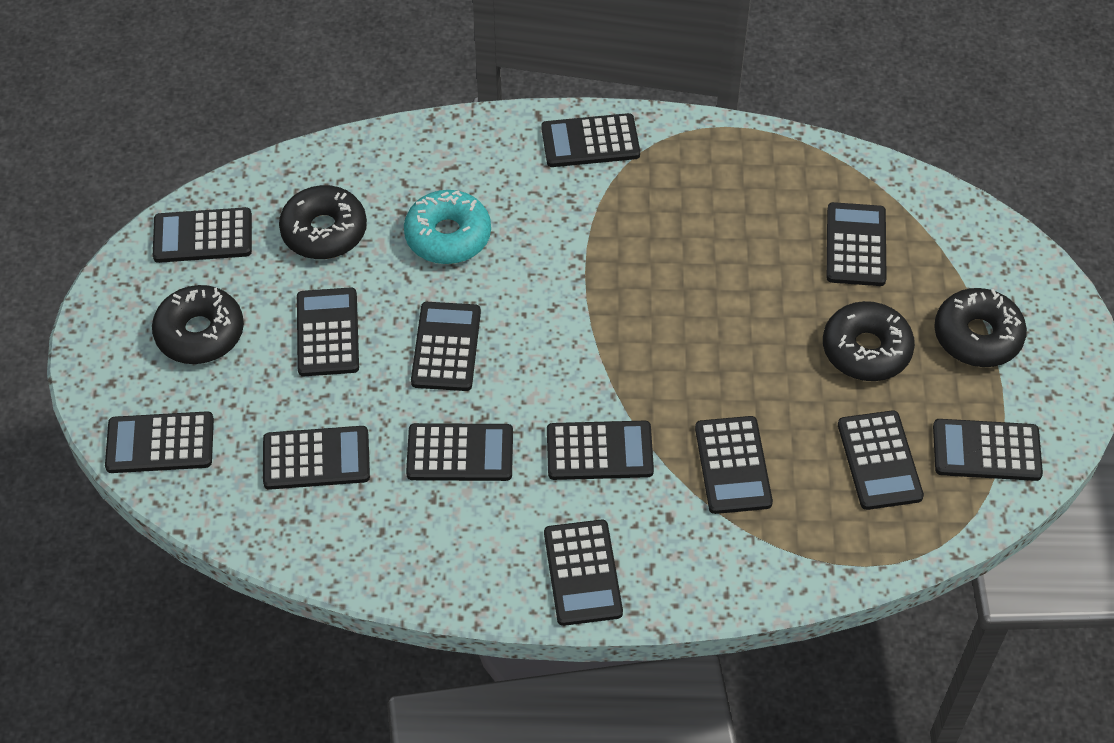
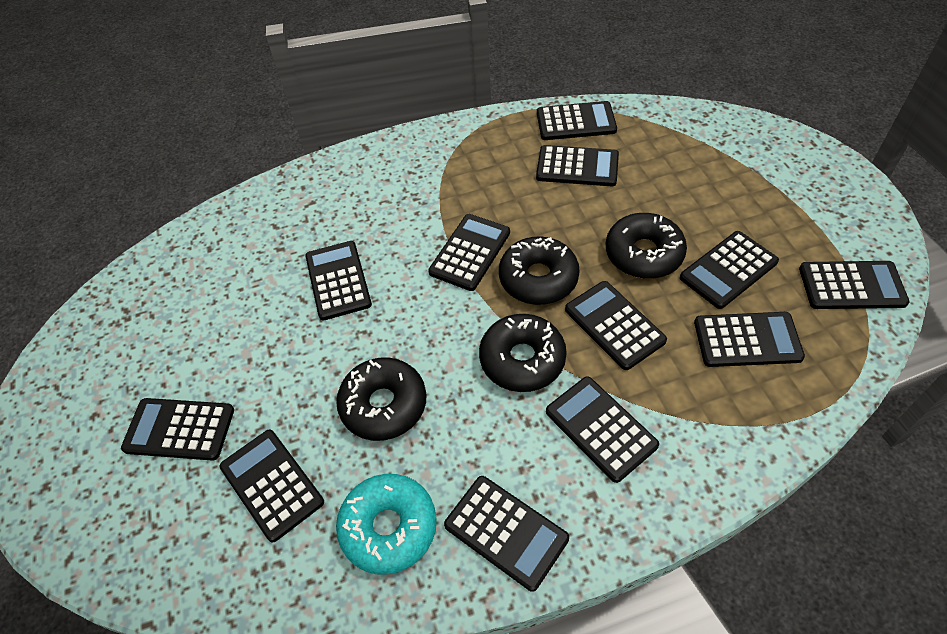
black calculator: [105,411,214,473] [153,207,252,263] [263,426,370,490] [297,287,359,376] [406,423,513,481] [411,302,481,391] [541,113,640,167] [544,520,623,626] [547,421,654,480] [695,416,773,514] [827,202,887,286] [838,410,924,510] [933,419,1043,481] = 13 -> [121,398,234,461] [219,430,324,543] [305,241,372,320] [428,214,510,291] [444,476,569,592] [536,145,619,186] [537,101,617,140] [546,376,659,483] [565,281,667,370] [680,231,779,309] [694,312,805,367] [799,261,910,309] = 12

